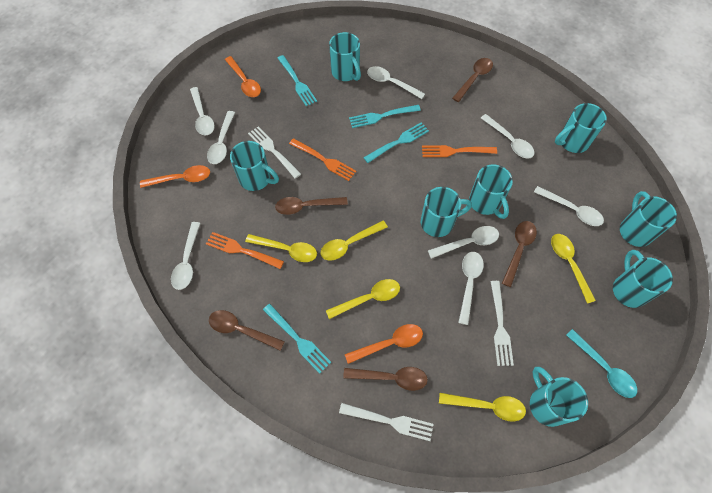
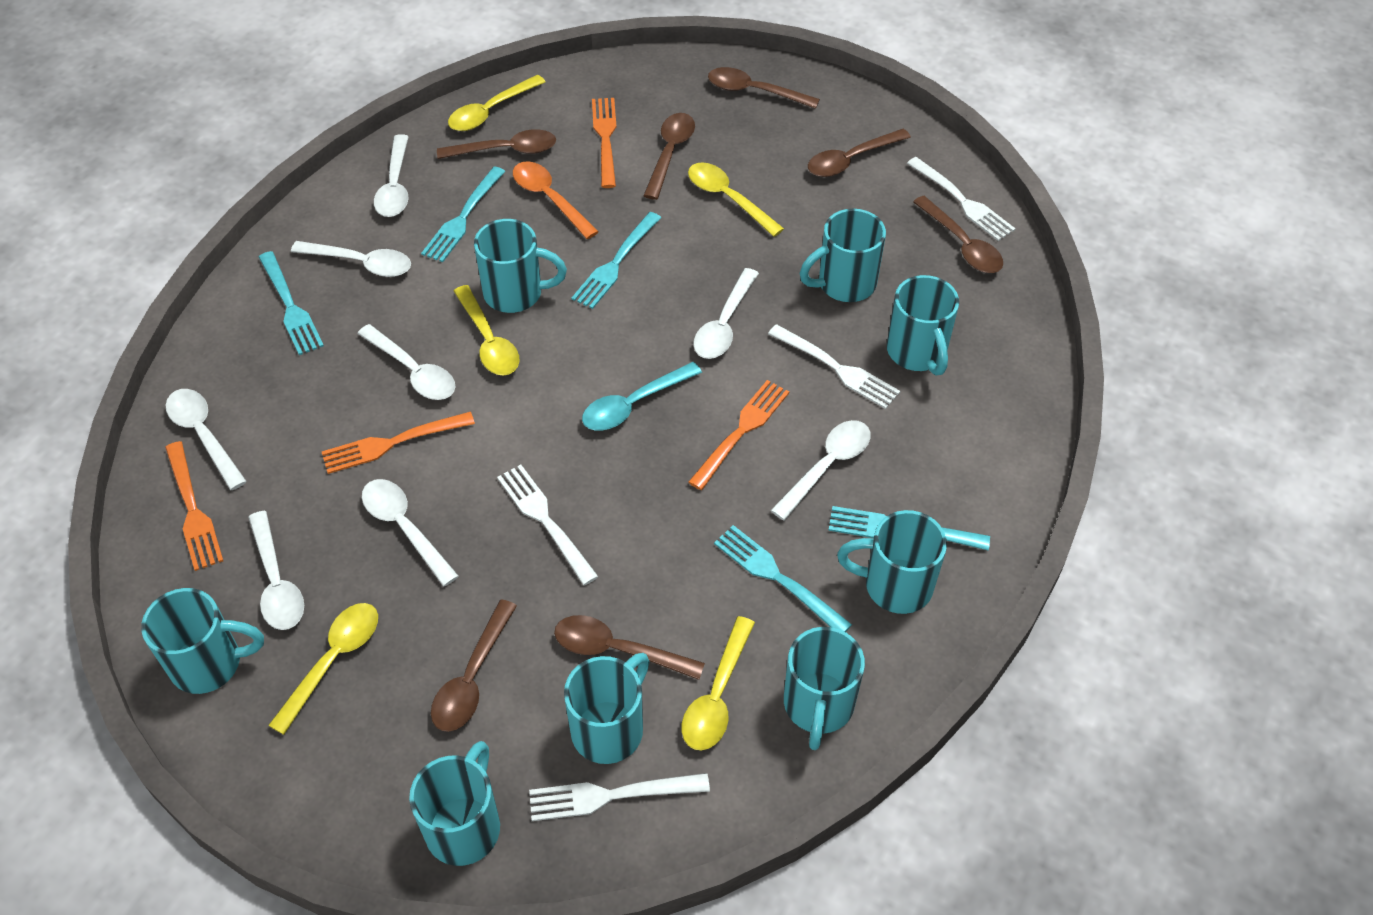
brown spoon: [209,310,285,351] [275,197,348,215] [343,367,428,391] [452,58,493,102] [502,221,537,287] = 5 -> [431,599,517,732] [437,129,556,159] [554,615,705,680] [643,113,695,200] [708,67,820,109] [808,129,911,177] [913,196,1003,273] = 7
orange fork: [206,232,284,269] [289,138,356,181] [422,145,497,157] = 3 -> [165,441,223,571] [322,412,475,474] [592,98,616,188] [688,380,789,490] = 4
orange spoon: [140,165,210,188] [225,56,261,97] [345,324,423,364] = 3 -> [513,161,599,239] = 1
turquoise fork: [263,304,331,374] [278,55,317,106] [349,105,421,128] [363,122,429,163] = 4 -> [259,251,324,355] [421,167,506,262] [571,212,661,309] [714,525,852,632] [828,506,990,551] = 5
white fork: [248,126,301,179] [339,403,434,441] [490,281,514,366] = 3 -> [497,465,599,585] [529,773,710,821] [768,324,900,409] [907,157,1016,241] = 4

